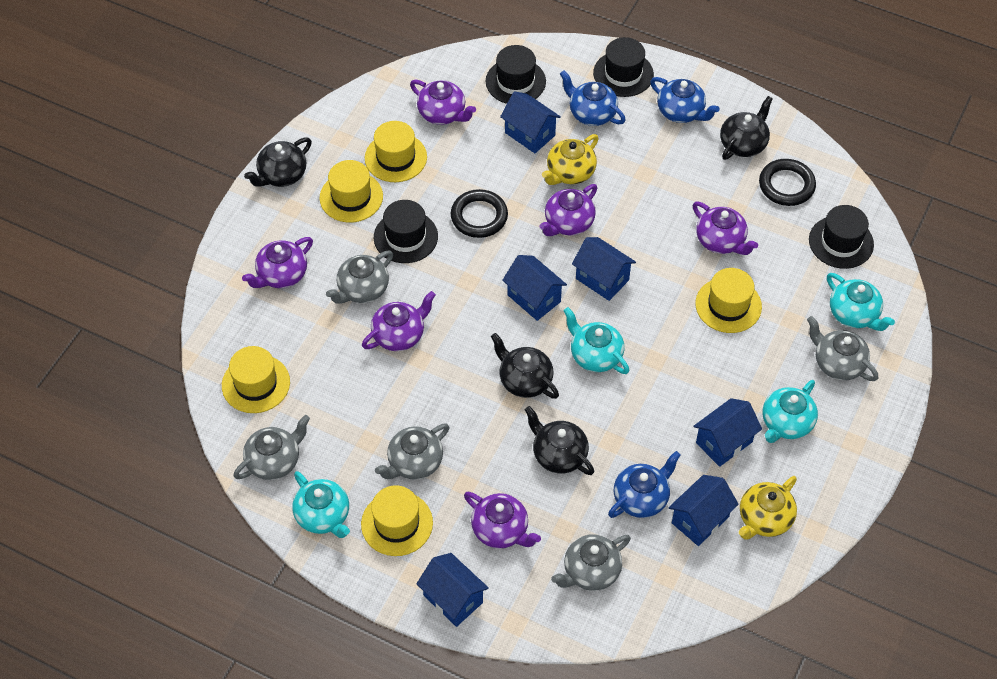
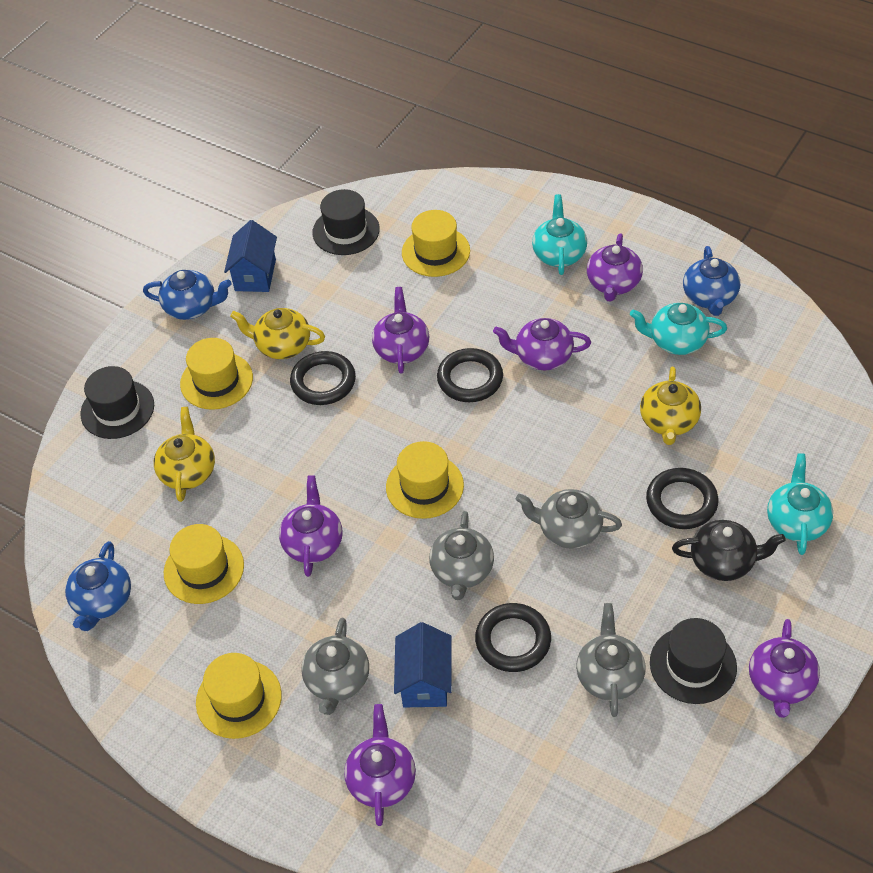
black hat: [374,200,438,263] [485,45,546,104] [593,37,654,97] [809,205,874,269] = 4 -> [80,366,154,439] [312,189,380,255] [650,618,737,704] = 3
black ring: [451,189,508,238] [759,159,816,206] = 2 -> [290,351,356,405] [437,348,503,402] [475,603,551,672] [646,468,718,529] = 4
black teapot: [244,137,312,187] [491,333,559,399] [525,406,594,475] [720,96,773,160] = 4 -> [672,520,786,581] = 1
blue house: [416,553,489,627] [500,91,561,153] [502,255,567,321] [572,237,636,301] [668,475,739,546] [693,398,762,467] = 6 -> [224,220,277,292] [394,622,452,707] = 2
grey teapot: [234,415,310,480] [326,251,393,304] [375,423,449,480] [551,534,631,591] [807,316,878,381] = 5 -> [301,618,369,715] [429,511,494,600] [516,489,622,549] [576,603,646,717] = 4
turquoise teapot: [292,471,350,538] [563,307,629,374] [763,380,818,443] [827,273,895,331] = 4 -> [532,194,587,275] [630,303,727,355] [767,453,833,555] = 3
yellow teapot: [542,134,599,185] [739,476,797,540] = 2 -> [154,407,215,502] [230,308,325,359] [640,367,701,445] = 3

